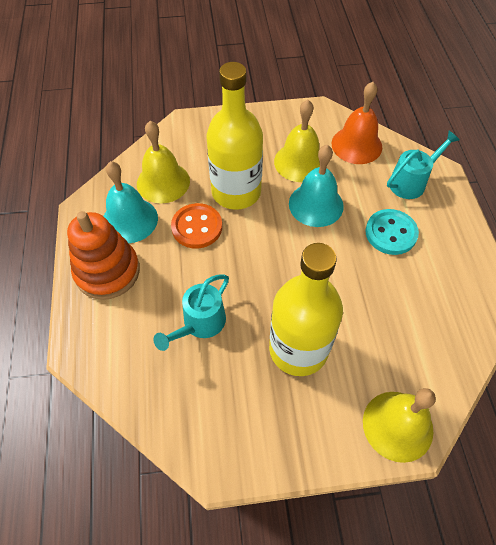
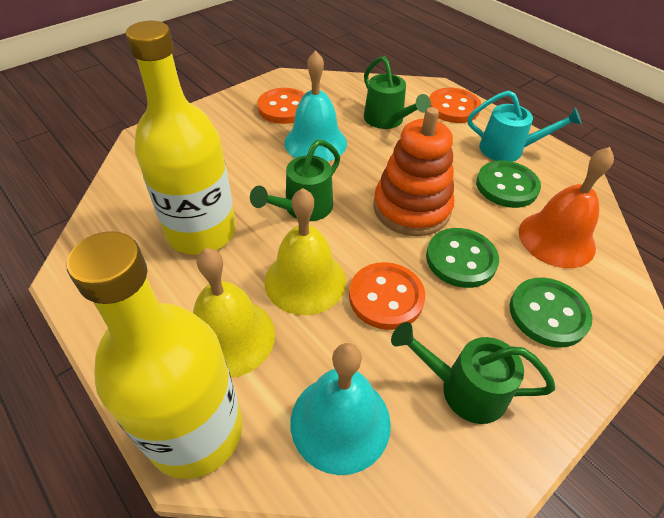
green button: none = 0 -> [426,228,499,288] [476,161,541,208] [510,278,592,348] = 3
green watering can: none = 0 -> [250,140,340,221] [364,56,431,129] [391,322,555,424] = 3
orange button: [171,203,222,248] = 1 -> [257,88,305,124] [349,262,425,330] [429,88,481,123] = 3
turquoise button: [366,209,419,255] = 1 -> none = 0
turquoise watering can: [154,274,229,351] [387,131,460,199] = 2 -> [468,90,582,162] = 1
yellow bell: [137,121,190,203] [274,100,320,182] [363,388,436,463] = 3 -> [193,248,275,378] [264,188,346,315] = 2

